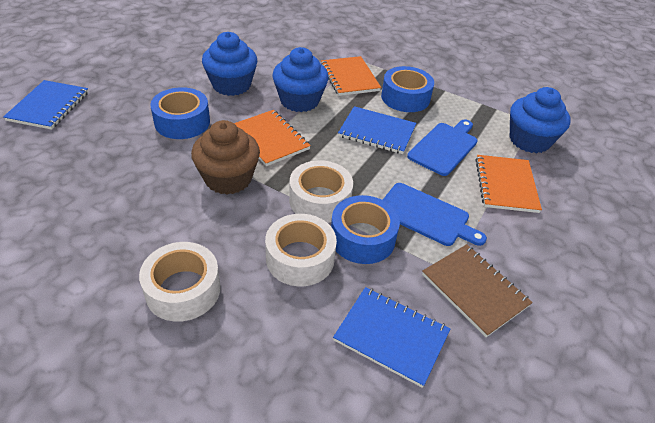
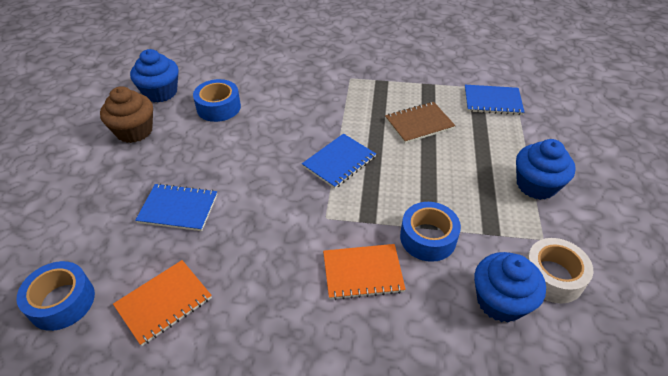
blue cutting board: [383,183,487,246] [407,119,478,176] = 2 -> none = 0
orange notebook: [234,110,311,166] [321,56,381,96] [475,155,542,213] = 3 -> [113,260,212,346] [323,244,406,300] = 2
white tape: [139,242,221,322] [265,214,337,286] [289,160,353,223] = 3 -> [526,238,594,304] = 1

